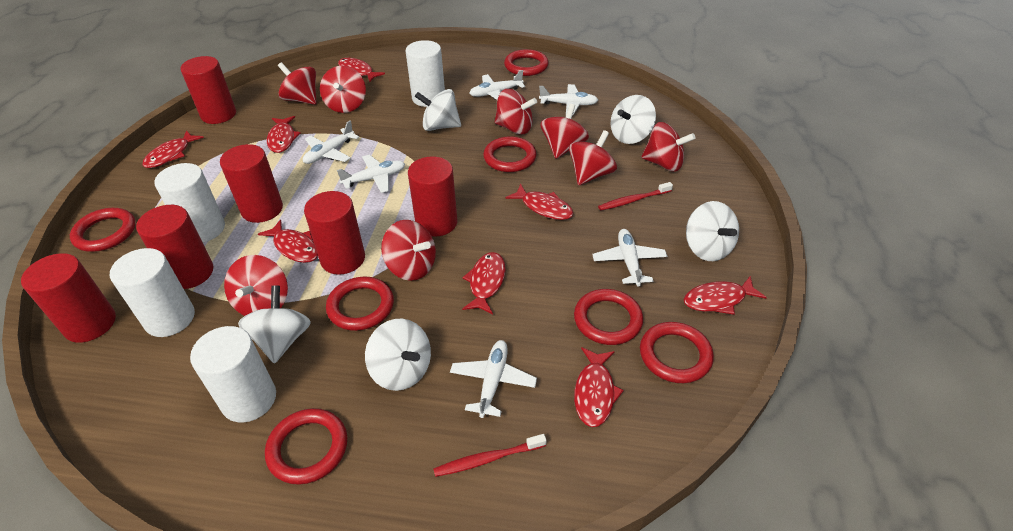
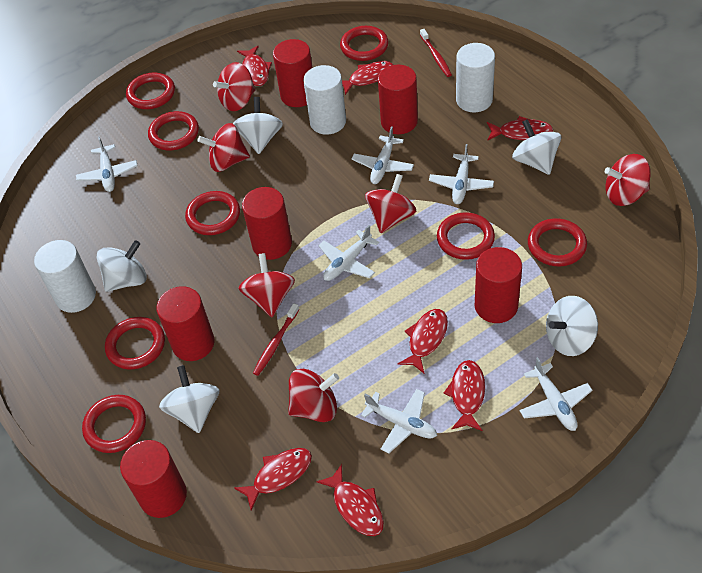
red fish: [142,130,204,168] [258,220,318,263] [267,116,301,153] [338,58,385,82] [462,252,506,314] [505,184,574,220] [574,347,624,427] [684,276,767,315] = 8 -> [234,448,312,510] [237,46,272,86] [316,464,384,536] [342,61,393,95] [398,309,448,373] [444,360,485,431] [487,116,553,141] = 7
red ring: [70,208,136,252] [265,408,347,485] [326,277,394,331] [483,136,536,172] [504,49,549,76] [574,289,643,345] [640,322,714,383] = 7 -> [82,395,146,453] [105,317,165,369] [126,73,175,109] [148,111,199,150] [185,191,240,235] [340,26,388,61] [437,212,495,260] [528,219,587,266] = 8
red spinning top: [224,255,288,316] [278,62,317,105] [320,66,366,113] [381,220,436,281] [495,89,537,135] [540,104,589,159] [569,130,617,185] [641,122,695,172] = 8 -> [197,123,250,172] [213,62,256,111] [238,253,295,317] [288,369,339,422] [365,174,416,233] [605,154,651,206] = 6
white cylinder: [110,248,195,337] [154,163,225,243] [190,326,276,423] [405,40,445,107] = 4 -> [34,240,96,313] [303,65,346,135] [456,43,495,112] = 3

